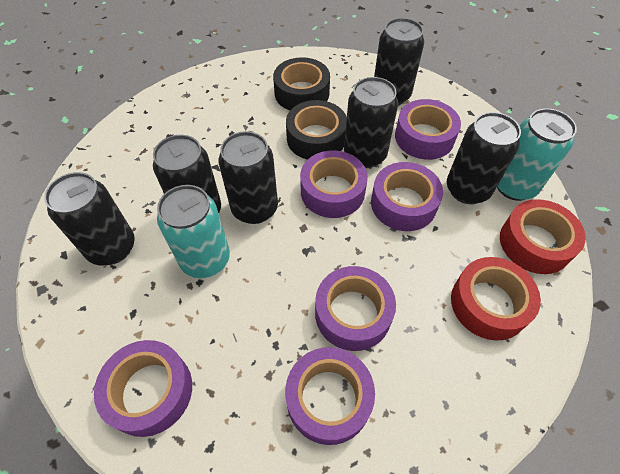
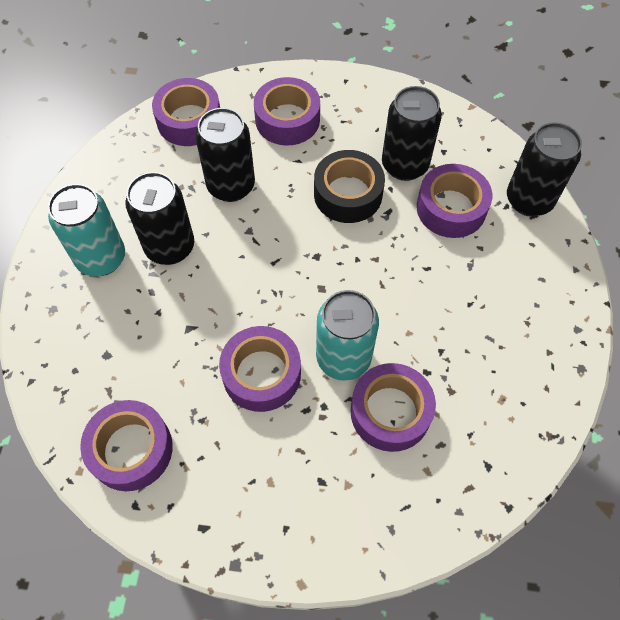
black can: [44,172,135,265] [153,135,221,213] [219,131,278,224] [344,77,398,168] [374,18,424,105] [447,112,521,204] = 6 -> [125,172,194,265] [195,108,255,202] [382,86,442,181] [507,122,582,217] = 4
black tape: [273,57,330,110] [286,100,347,160] = 2 -> [314,150,385,223] = 1
red tape: [451,257,541,341] [500,199,586,274] = 2 -> none = 0

